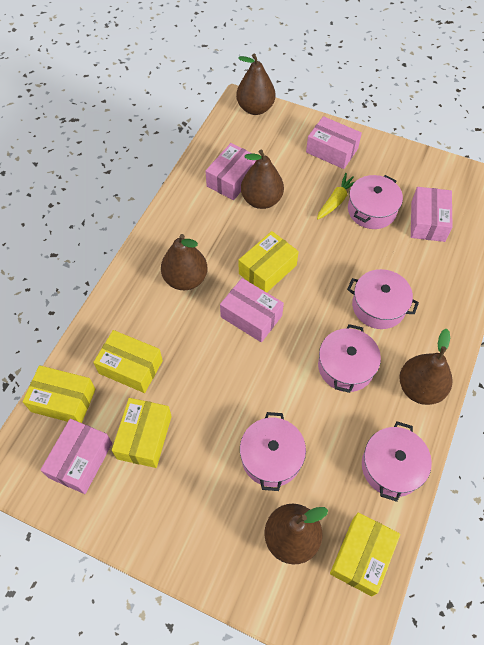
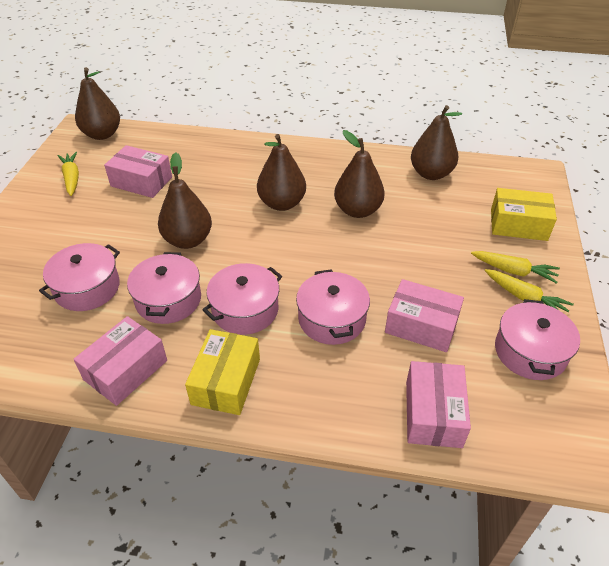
pink box: [41,419,112,494] [206,143,256,200] [220,278,284,342] [306,116,362,169] [411,187,453,242] = 5 -> [74,316,167,406] [104,145,172,198] [385,279,464,352] [406,361,471,448] = 4
yellow box: [23,365,96,423] [93,330,163,393] [112,398,172,468] [239,231,299,292] [330,513,400,596] = 5 -> [185,329,260,415] [491,188,557,241] = 2
yellow carrot: [317,173,356,219] = 1 -> [58,152,79,196] [471,251,560,284] [485,269,574,312] = 3

